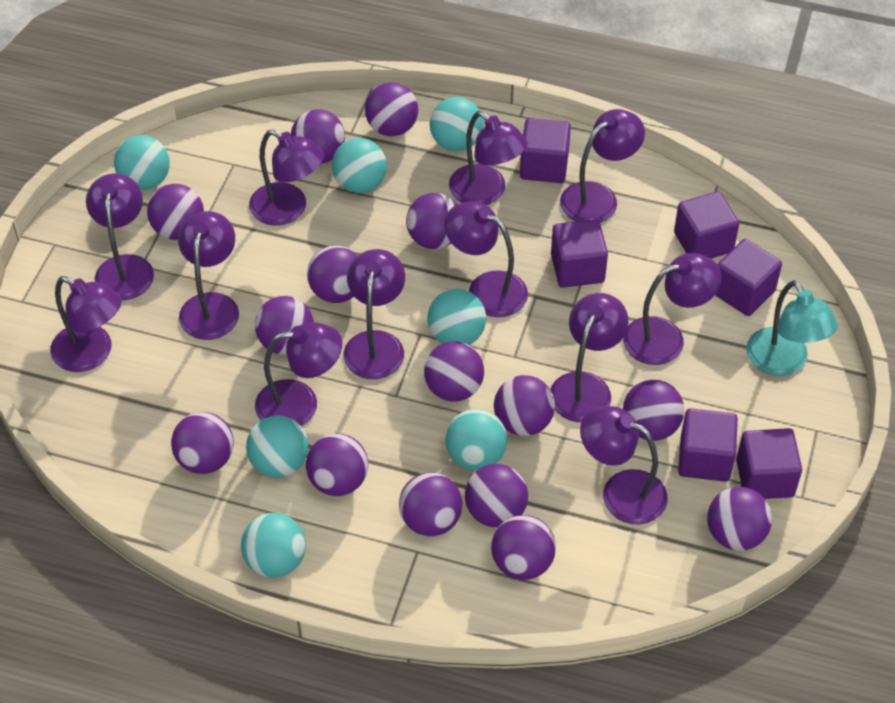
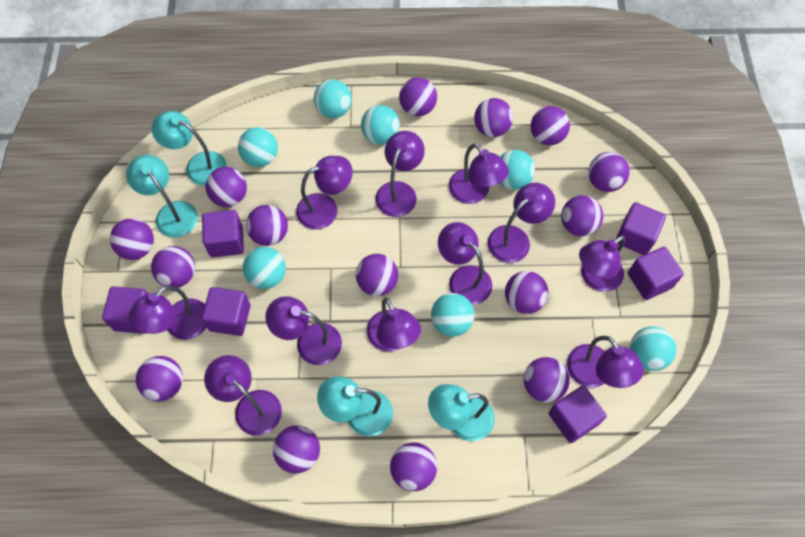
purple lamp: [50,276,122,372] [86,173,154,300] [178,211,239,340] [249,130,324,226] [255,322,342,426] [343,249,405,379] [444,201,528,317] [449,111,528,205] [550,293,629,422] [560,109,645,223] [580,406,668,525] [623,253,722,365] = 12 -> [129,286,207,340] [204,355,282,436] [265,296,342,365] [296,156,353,230] [367,298,421,352] [376,131,425,217] [438,222,492,305] [449,143,509,204] [488,183,555,263] [567,336,644,388] [579,235,625,292] = 11
turquoise lamp: [746,280,838,376] = 1 -> [126,155,198,238] [152,111,227,186] [317,376,393,436] [428,384,495,441] = 4

